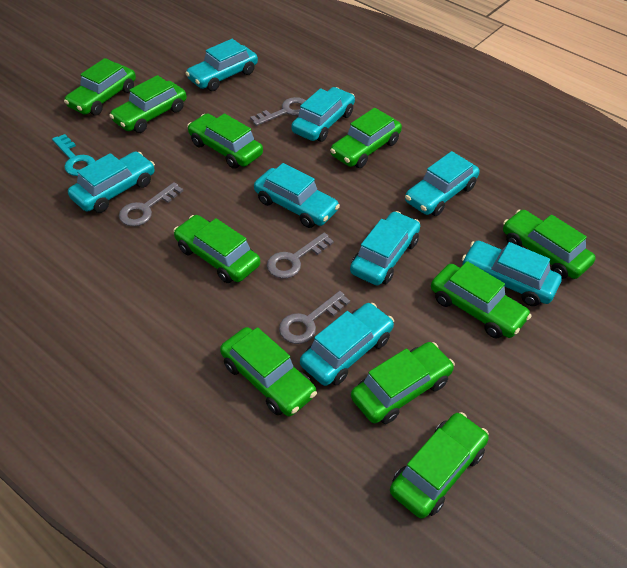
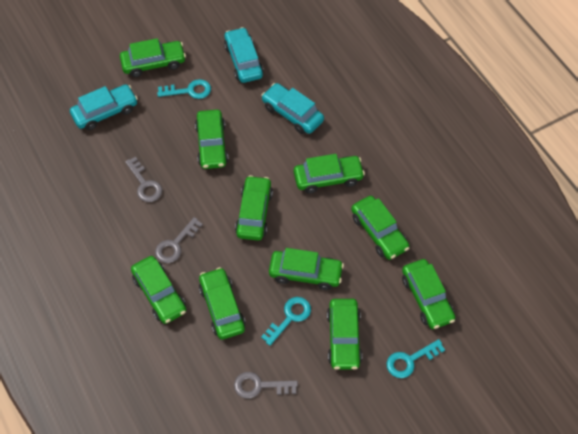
grey key: [119,182,183,227] [250,97,306,126] [267,233,334,279] [279,291,350,344] = 4 -> [125,157,162,202] [155,217,203,263] [234,372,298,399] = 3
turquoise car: [68,151,155,213] [185,39,258,91] [254,163,340,228] [291,87,355,142] [300,303,394,386] [350,211,420,286] [405,151,479,216] [462,241,562,306] = 8 -> [70,84,138,130] [224,27,264,83] [261,83,324,134] = 3
turquoise key: [52,134,95,176] = 1 -> [157,79,211,99] [261,297,311,346] [387,339,445,378] = 3

